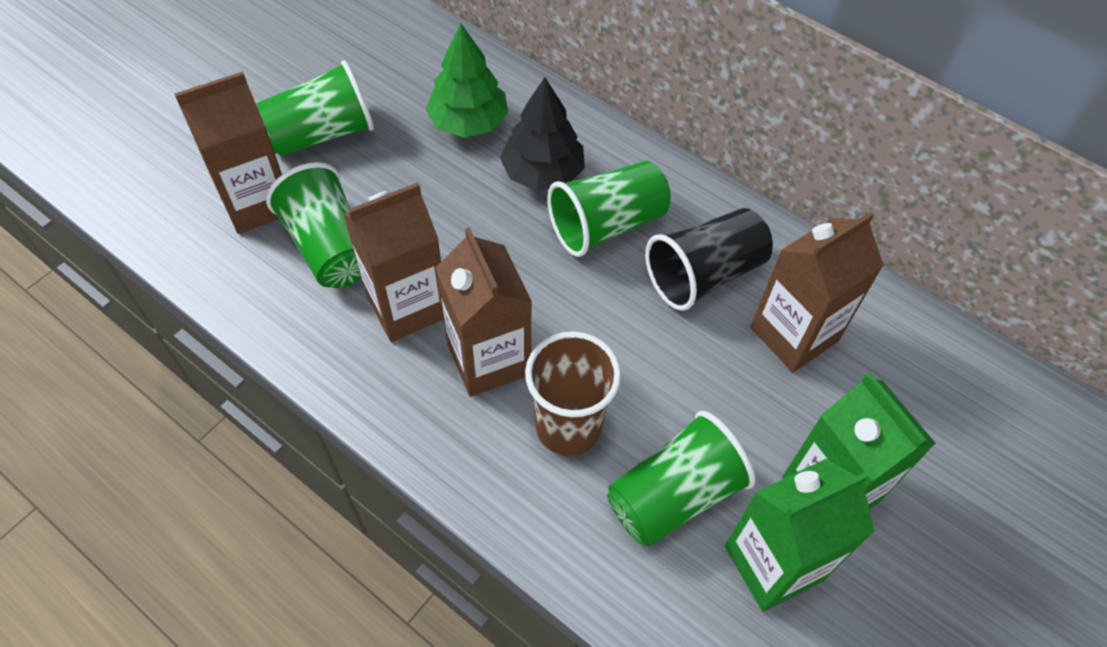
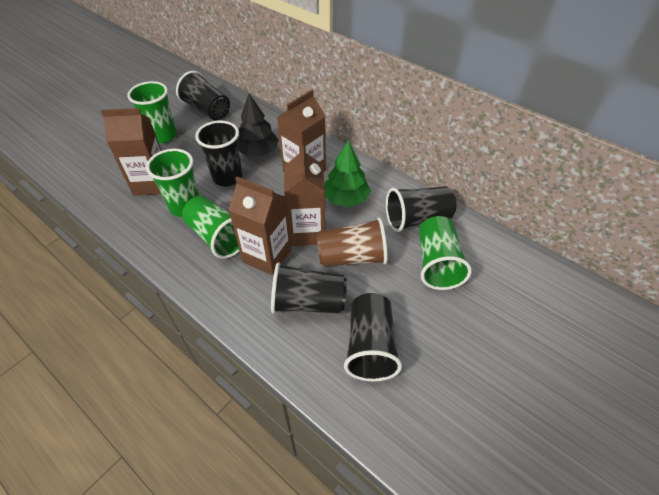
black cup: [645,208,773,311] = 1 -> [176,71,230,121] [195,120,242,186] [271,262,347,314] [344,293,402,381] [386,186,457,232] = 5
green carton: [725,459,875,612] [782,373,936,509] = 2 -> none = 0

